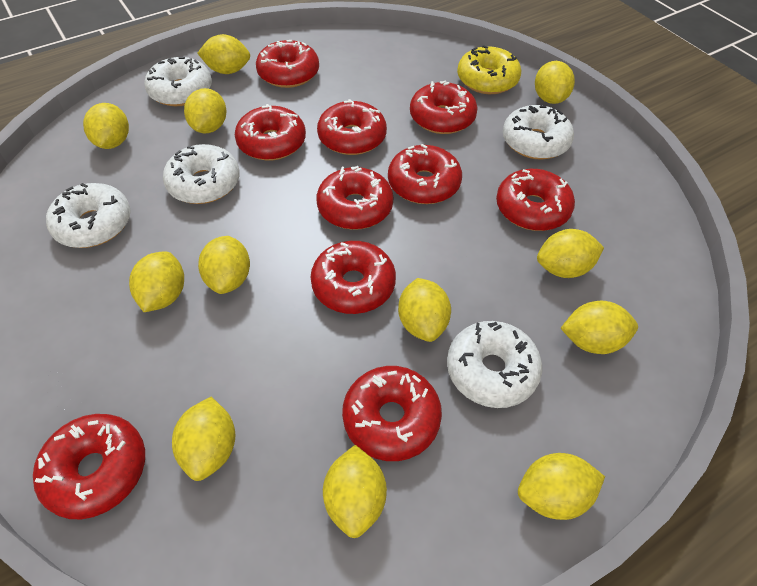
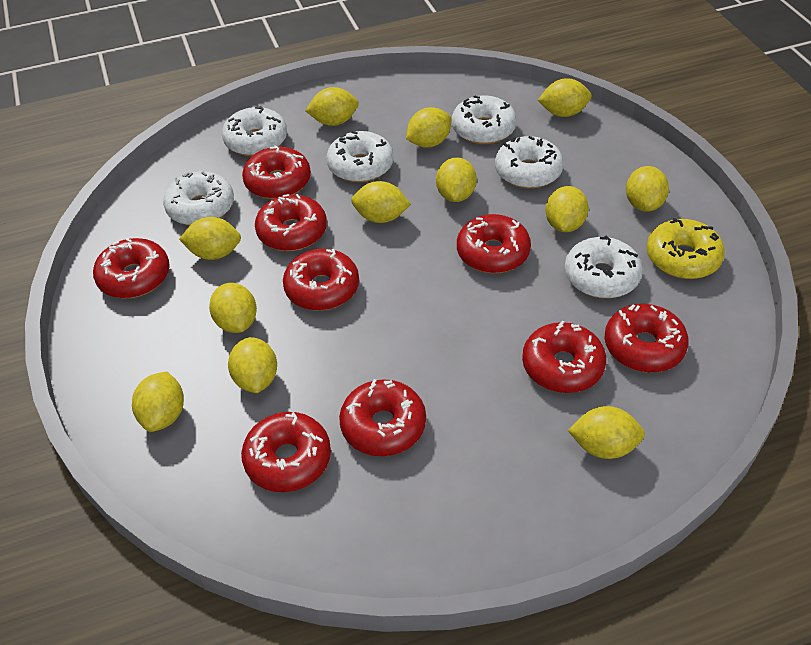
red donut: [33,414,145,519] [235,104,306,161] [256,40,319,88] [310,241,396,314] [317,99,387,155] [317,166,393,230] [342,366,442,461] [388,144,462,204] [410,81,477,134] [496,169,575,231] = 10 -> [93,238,170,298] [241,412,331,492] [242,145,311,199] [255,194,327,251] [283,249,359,311] [339,379,426,456] [457,214,531,273] [522,320,606,393] [605,304,689,373] = 9
white donut: [46,183,131,248] [144,57,212,106] [163,144,240,204] [447,321,542,408] [503,105,574,159] = 5 -> [163,172,234,225] [222,106,287,156] [326,131,394,182] [452,95,517,144] [495,136,564,189] [565,236,643,298] = 6

